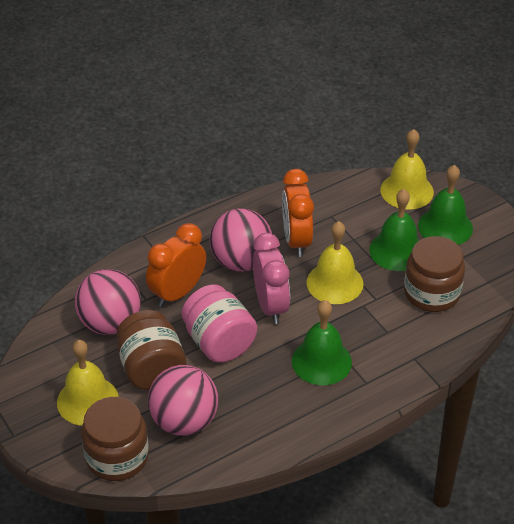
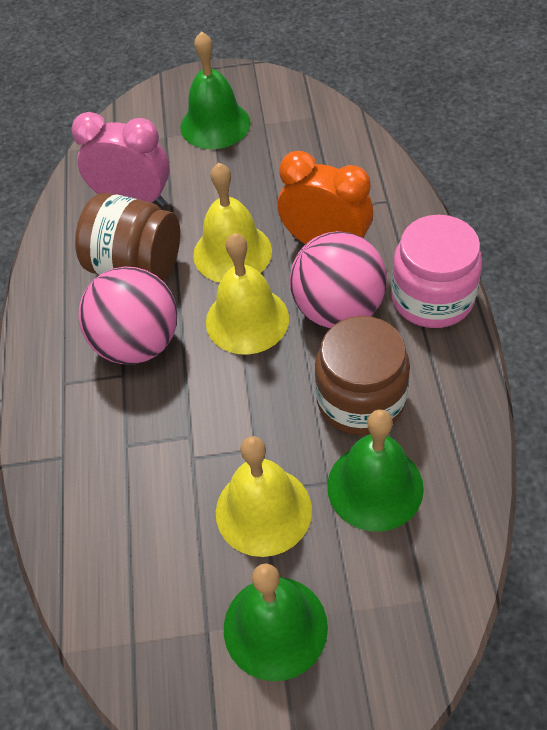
brown jar: [81,397,149,481] [117,310,186,390] [404,236,465,312] = 3 -> [75,193,180,281] [315,316,410,435] = 2
orange clock: [146,223,206,307] [282,169,314,257] = 2 -> [278,151,373,244] = 1
pink ball: [75,269,141,335] [148,365,218,436] [209,208,272,272] = 3 -> [78,266,177,364] [290,231,387,328] = 2

